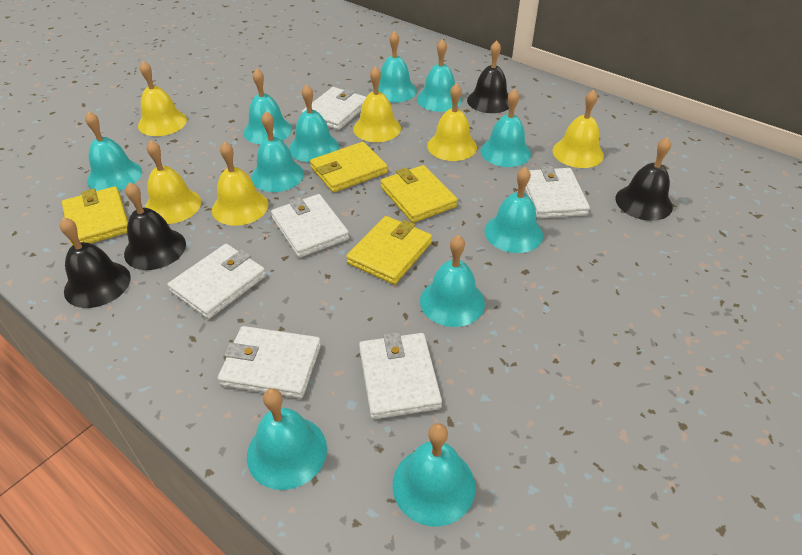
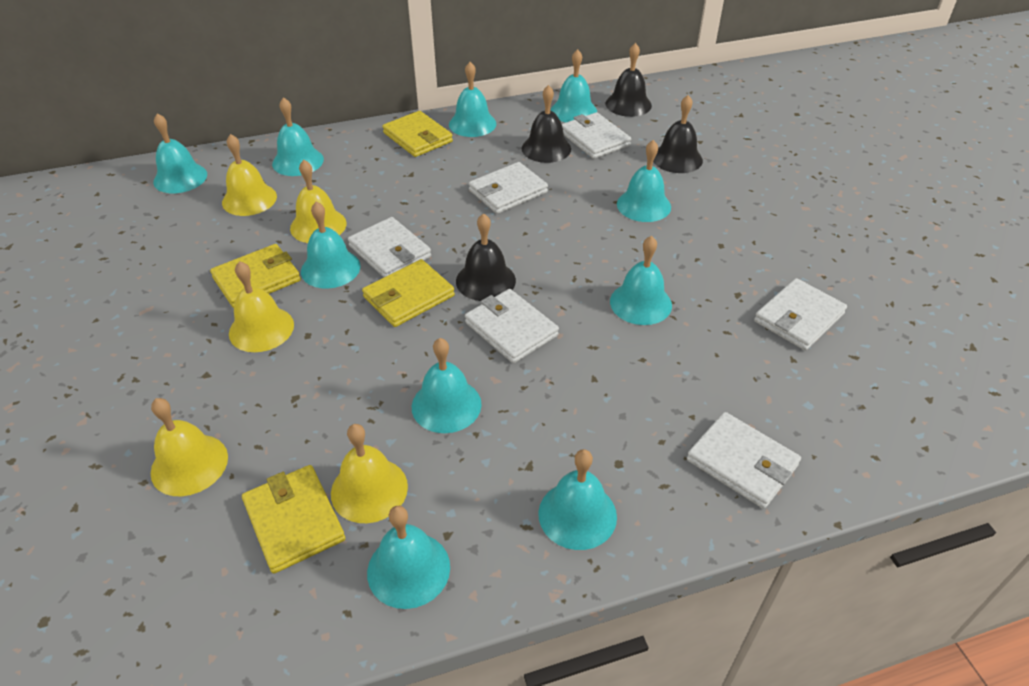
turquoise bell: [85,111,142,191] [243,68,292,144] [247,388,327,490] [251,111,304,192] [289,84,339,162] [373,31,417,103] [393,423,475,527] [417,39,462,112] [420,235,485,327] [480,89,531,167] [485,167,543,253] = 11 -> [153,113,207,193] [272,97,324,176] [301,202,361,289] [367,506,450,609] [412,338,482,433] [449,62,496,137] [538,449,617,550] [551,49,597,122] [610,236,672,325] [617,140,671,222] = 10
yellow bell: [138,61,187,136] [145,140,201,224] [212,141,268,226] [353,66,401,142] [427,83,477,161] [553,89,604,168] = 6 -> [151,398,228,496] [222,134,277,216] [229,261,294,352] [290,160,347,243] [331,424,408,523] = 5

